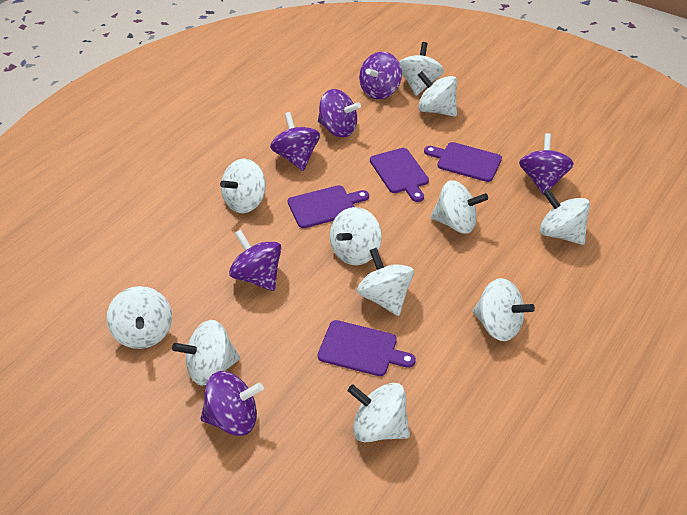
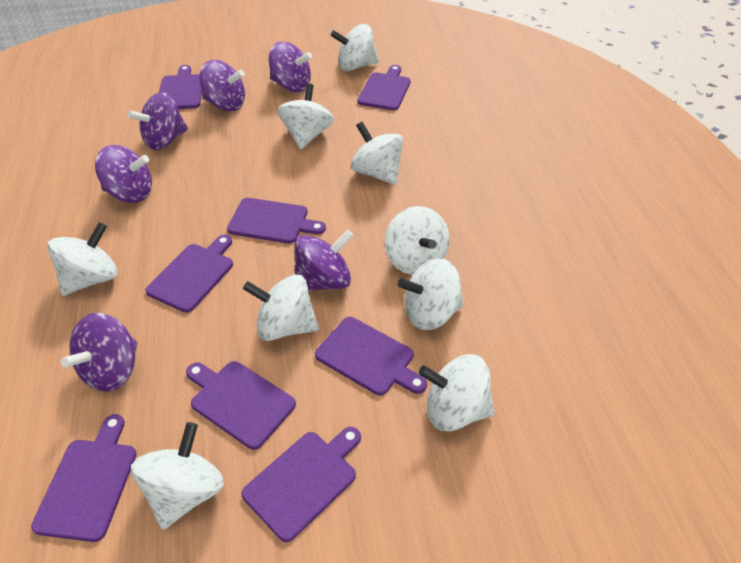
purple cutting board: [288,185,369,228] [318,320,416,376] [370,148,429,202] [424,142,502,182] = 4 -> [31,414,137,542] [145,235,233,313] [159,65,202,109] [186,361,296,450] [227,198,326,244] [242,427,361,542] [315,317,427,396] [357,65,411,110] = 8
white spinning top: [106,286,172,349] [172,320,240,386] [220,159,266,213] [330,207,382,265] [347,383,410,442] [357,248,414,316] [399,42,444,96] [418,71,457,116] [431,180,488,234] [473,278,535,341] [540,189,590,245] = 11 -> [48,222,118,296] [131,422,224,530] [243,274,319,341] [277,83,334,149] [331,24,379,71] [351,122,403,185] [385,206,450,275] [398,258,464,330] [419,354,495,431] = 9

